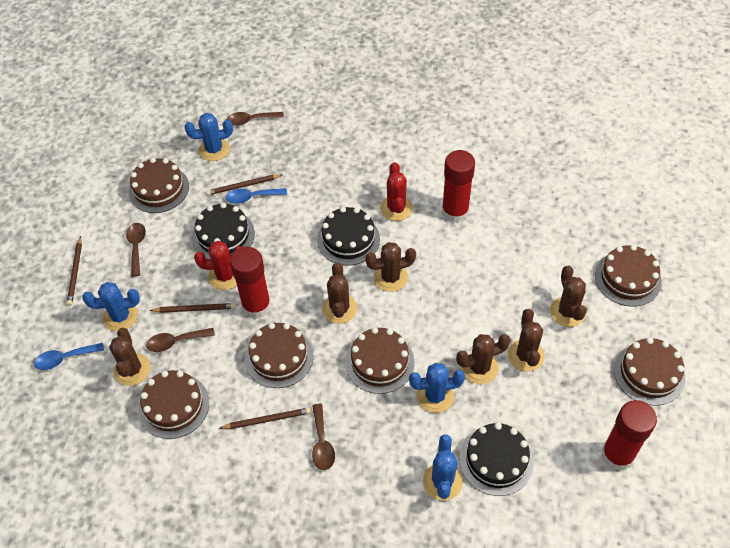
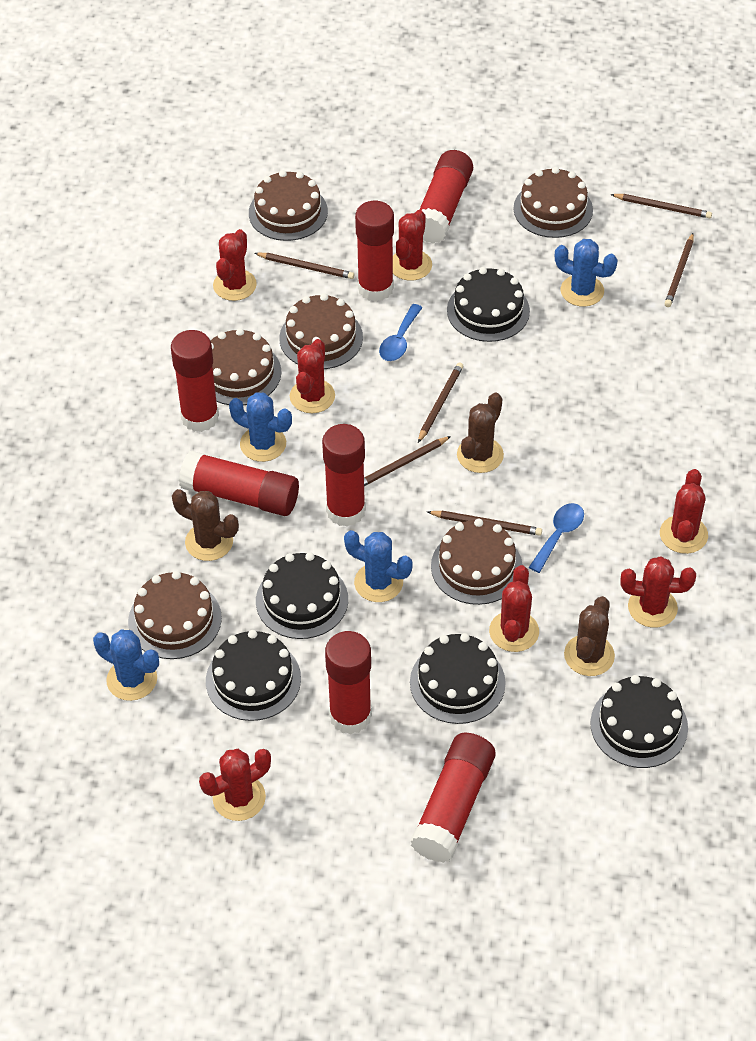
black cake: [192,203,255,259] [317,207,380,266] [459,423,534,496] = 3 -> [206,630,301,721] [256,552,348,639] [410,633,506,724] [447,267,530,342] [590,675,688,768] = 5
brown cactus: [109,328,151,386] [322,262,357,324] [365,242,416,292] [456,334,510,384] [508,309,545,372] [550,265,587,327] = 6 -> [172,489,239,561] [457,393,504,473] [564,596,615,676] = 3
brown pencil: [67,236,82,306] [149,303,236,313] [206,174,282,195] [219,408,311,429] = 4 -> [255,253,354,279] [364,436,451,486] [418,362,463,443] [427,511,542,536] [610,194,712,218] [664,233,694,307] = 6
brown spoon: [126,223,146,277] [146,328,215,352] [226,112,284,126] [312,404,335,470] = 4 -> none = 0
red cactus: [194,241,241,290] [380,162,413,221] = 2 -> [199,749,271,821] [213,229,257,301] [290,339,335,413] [393,210,432,281] [489,565,539,652] [620,556,696,628] [660,469,708,554] = 7
red glue stick: [230,247,271,319] [442,150,475,223] [601,400,657,471] = 3 -> [171,330,219,432] [179,451,299,516] [322,424,366,527] [325,631,372,734] [355,201,394,302] [410,733,495,863] [419,150,473,244] = 7

